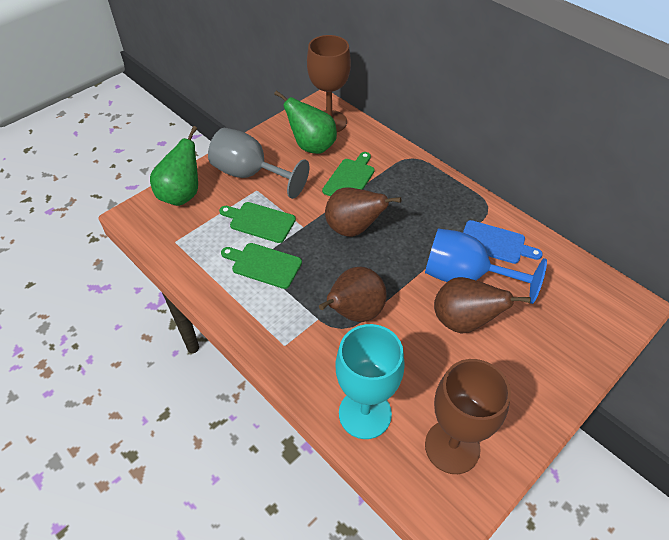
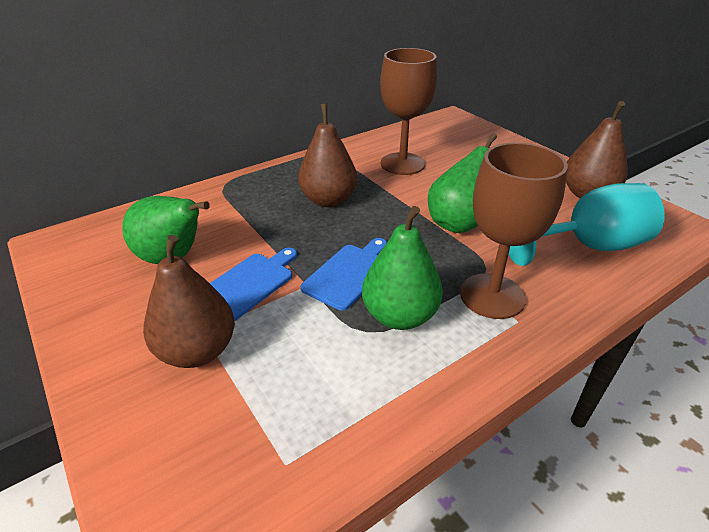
blue cutting board: [463,220,543,264] = 1 -> [210,248,297,321] [301,238,387,311] = 2
blue goblet: [425,228,547,304] = 1 -> none = 0
green cutting board: [219,202,296,243] [221,243,302,289] [322,152,375,196] = 3 -> none = 0
green pear: [150,126,198,206] [274,90,337,154] = 2 -> [122,196,210,264] [362,206,443,330] [428,133,497,233] = 3
grey goblet: [208,128,309,199] = 1 -> none = 0

